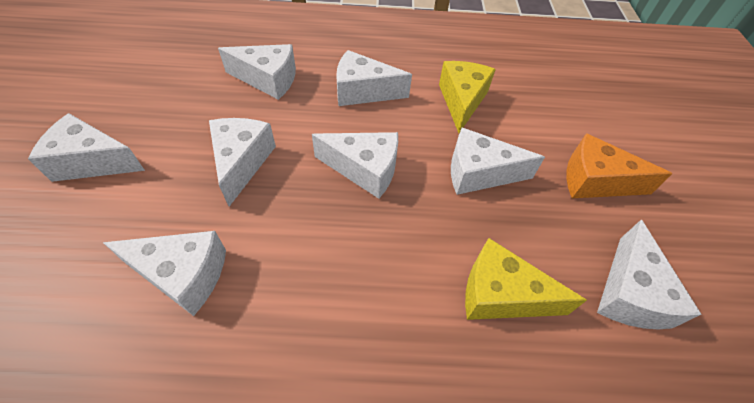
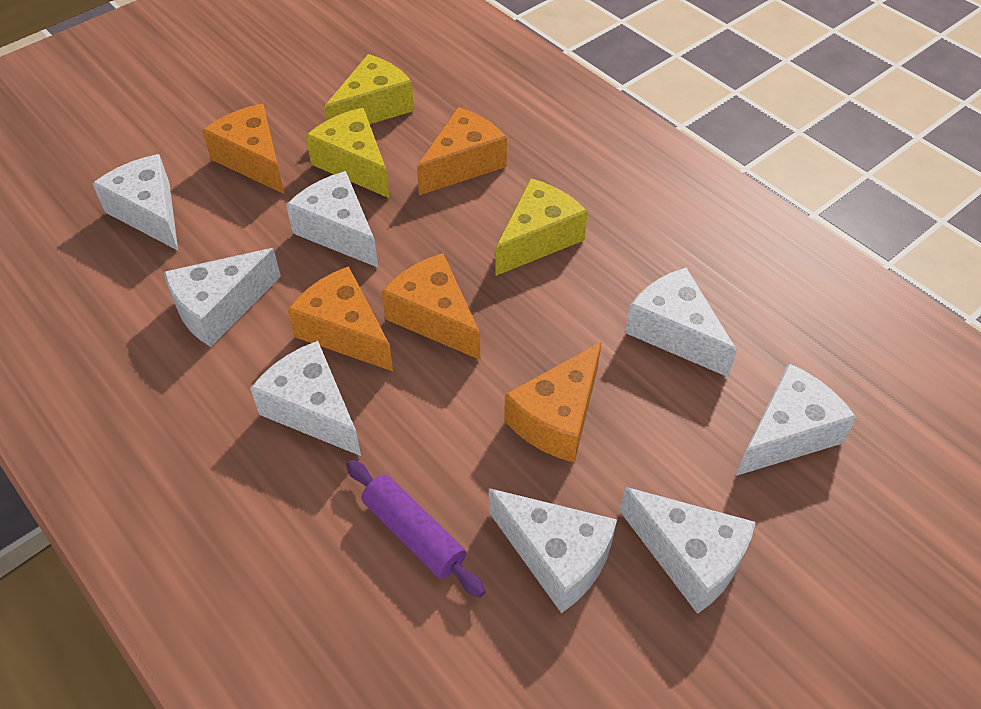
orange cheese: [566,133,672,198] = 1 -> [202,104,284,194] [288,266,393,371] [382,253,480,360] [417,107,507,195] [504,342,602,463] = 5
purple rolling pin: none = 0 -> [346,460,486,597] = 1
yellow cheese: [439,61,496,133] [465,238,587,320] = 2 -> [306,108,389,198] [324,54,414,124] [495,178,588,276] = 3

